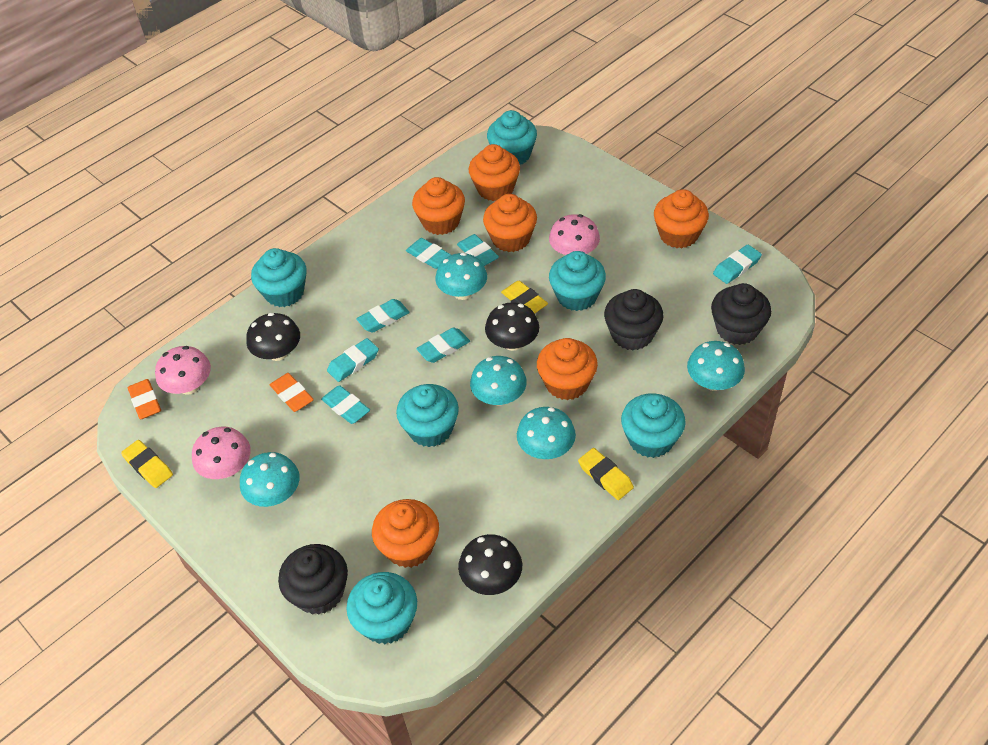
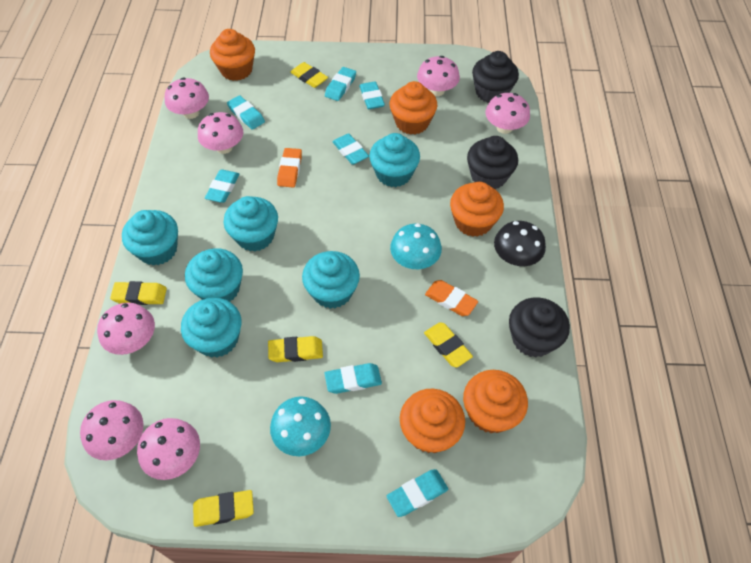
black mushroom: [246,313,300,361] [458,534,522,595] [485,302,539,351] = 3 -> [494,221,546,266] = 1
orange cupcake: [372,499,439,568] [412,177,465,235] [469,144,520,201] [483,194,537,252] [537,338,598,400] [654,189,709,248] = 6 -> [210,29,255,81] [390,81,437,135] [400,389,465,453] [450,182,504,237] [463,370,528,433] = 5
pink mushroom: [155,346,211,395] [192,427,251,479] [549,214,600,255] = 3 -> [80,400,144,460] [97,303,155,355] [137,418,200,480] [165,78,209,119] [198,112,243,154] [417,56,460,96] [485,93,530,134] = 7
turquoise mushroom: [240,452,300,507] [435,253,487,300] [470,356,527,406] [517,407,576,459] [687,341,745,391] = 5 -> [270,396,331,456] [390,223,442,269] = 2
yellow eraser: [121,440,173,488] [501,281,548,314] [578,448,634,500] = 3 -> [110,281,167,305] [193,490,254,527] [268,336,323,362] [290,62,328,88] [424,322,473,368] = 5

